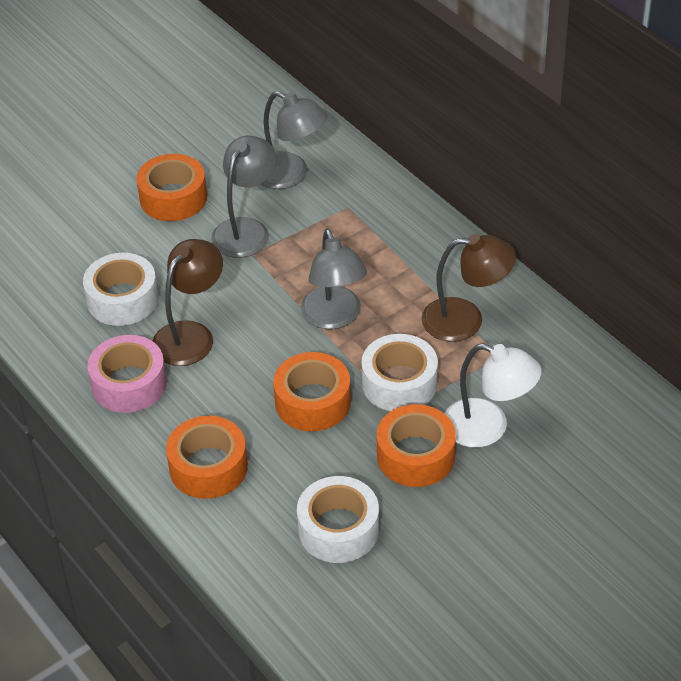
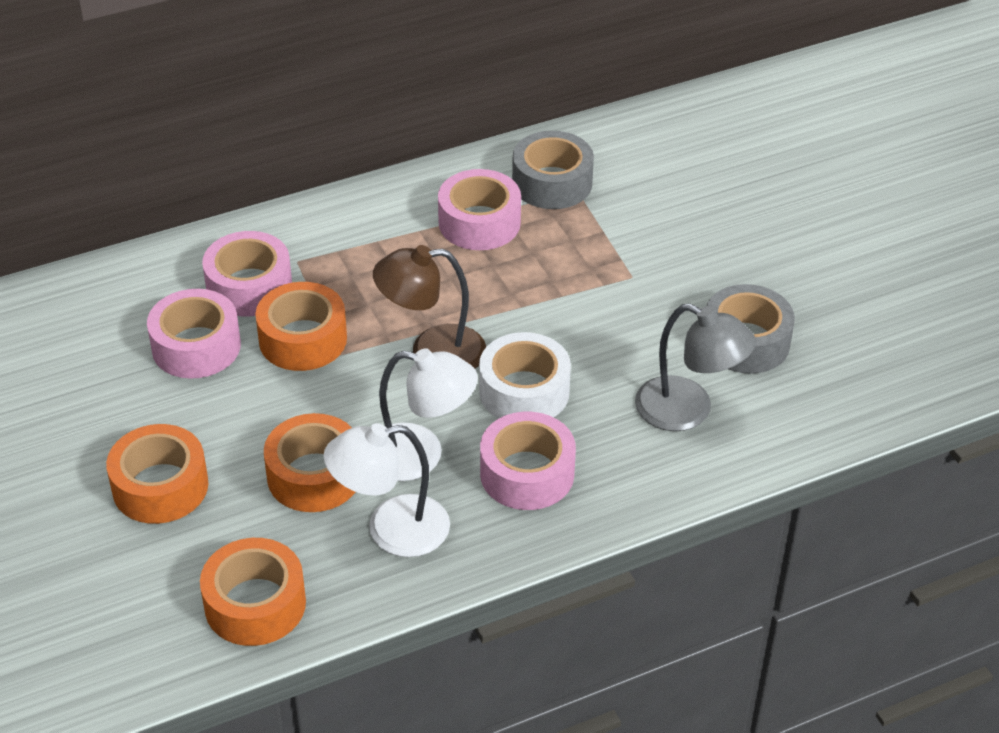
brown lamp: [153,239,223,366] [421,234,516,342] = 2 -> [373,245,486,369] = 1
grey lamp: [211,135,277,258] [260,91,327,189] [301,229,367,329] = 3 -> [635,303,756,431] = 1
grey tape: none = 0 -> [512,131,594,209] [707,284,795,374] = 2
pink tape: [87,335,167,413] = 1 -> [147,289,241,379] [202,231,292,317] [438,169,521,250] [480,412,576,510] = 4
white lamp: [444,343,542,448] = 1 -> [323,423,450,557] [379,348,478,481] = 2
white tape: [83,253,159,326] [297,476,379,563] [361,334,438,411] = 3 -> [479,332,571,419] = 1

